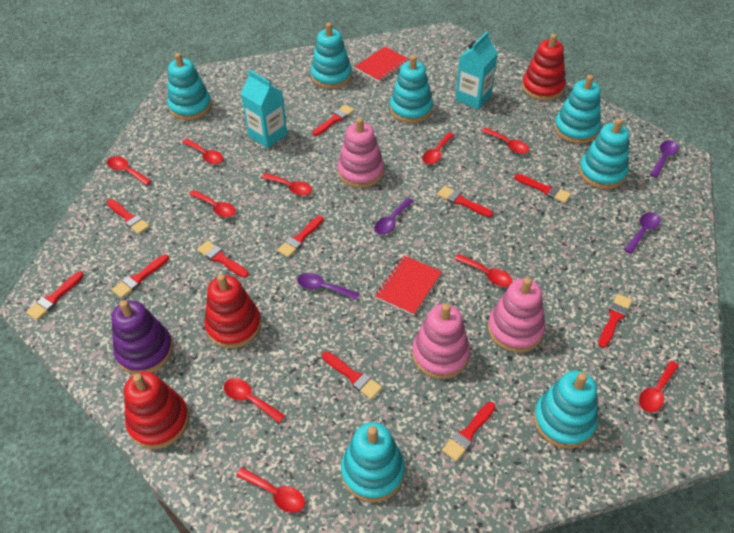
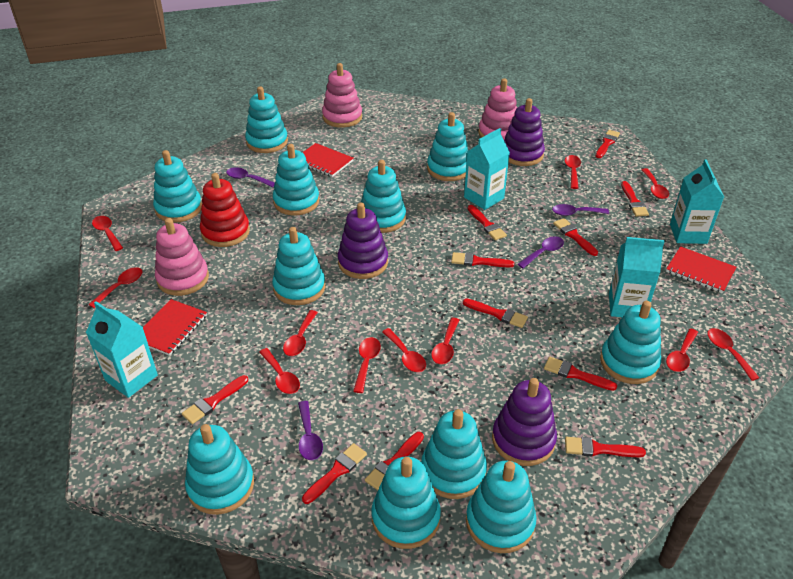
purple stacking toy: [111,300,173,374] = 1 -> [338,202,388,279] [492,378,557,466] [504,98,545,166] = 3
red notebook: [355,47,410,82] [375,256,442,316] = 2 -> [143,299,207,356] [302,143,353,177] [666,246,736,293] = 3
red spoon: [107,156,151,185] [182,139,223,164] [189,190,236,218] [224,378,285,423] [236,467,305,513] [261,173,312,196] [422,132,454,164] [455,254,512,287] [482,127,529,154] [639,361,679,412] = 10 -> [88,267,143,308] [92,216,123,251] [259,348,300,394] [283,310,318,356] [353,337,381,393] [382,328,426,372] [431,318,460,364] [565,155,581,189] [641,168,669,199] [666,328,698,372] [707,328,759,381] = 11
red stacking toy: [124,372,189,449] [205,274,261,348] [522,34,566,101] = 3 -> [200,173,250,247] = 1
turquoise carton: [241,69,287,148] [455,31,498,109] = 2 -> [86,301,158,398] [464,128,510,210] [609,237,665,317] [670,159,724,244] = 4
turquoise stacking toy: [167,53,212,120] [311,23,352,89] [341,422,405,502] [390,55,433,123] [534,371,598,449] [554,75,601,144] [579,118,630,189] = 7 -> [153,150,202,223] [185,424,254,515] [245,86,288,153] [272,227,325,305] [273,144,319,216] [361,160,406,233] [371,457,441,549] [421,409,487,499] [427,112,469,181] [466,461,537,553] [600,301,661,384] = 11

